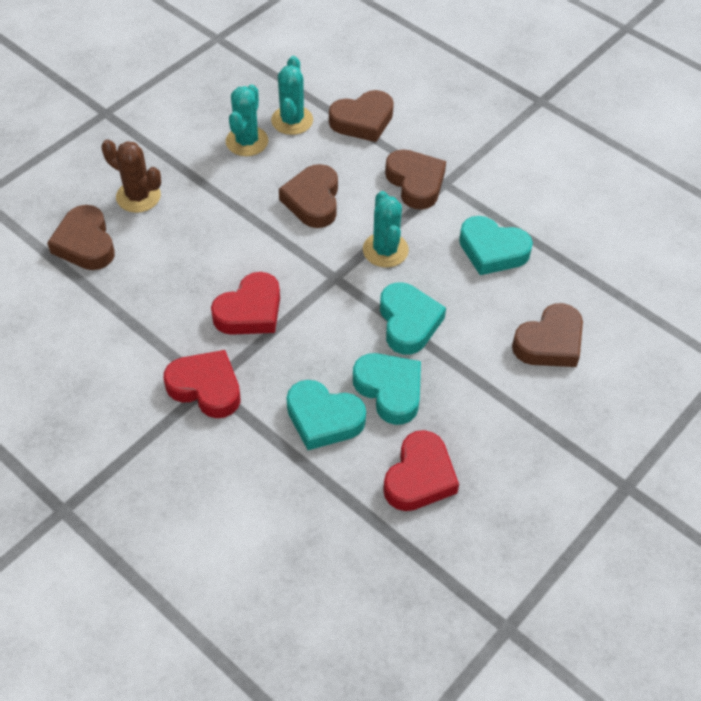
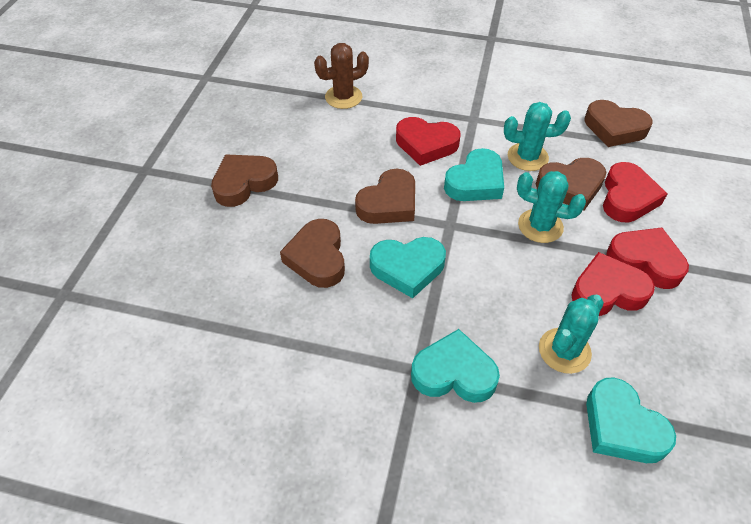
red heart: [164,350,241,418] [211,272,280,335] [383,430,459,511] = 3 -> [396,117,460,166] [572,252,655,316] [603,162,667,222] [606,228,689,289] = 4

